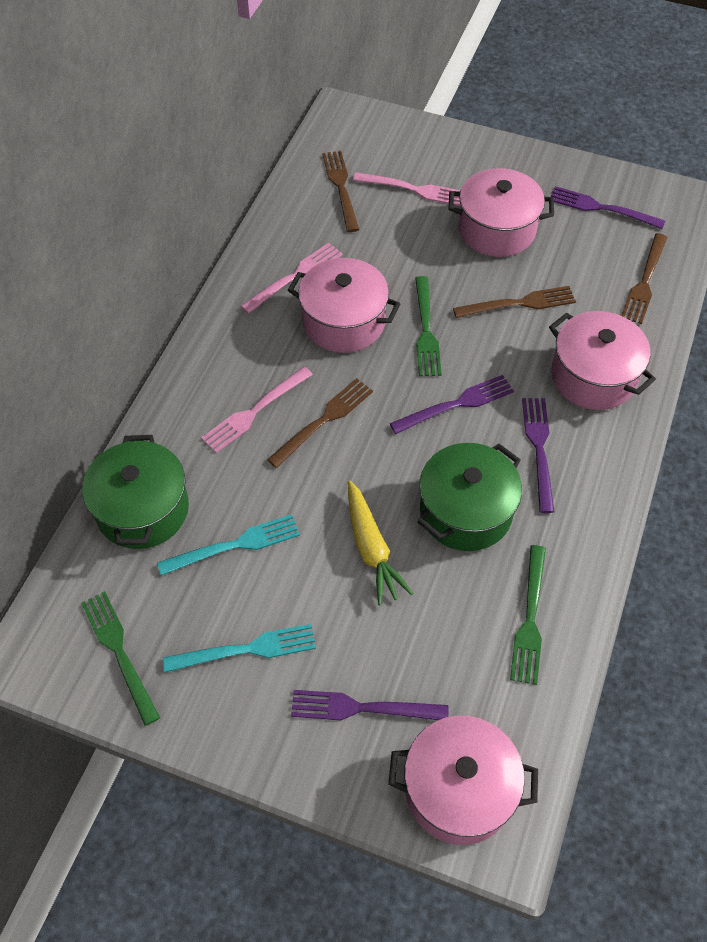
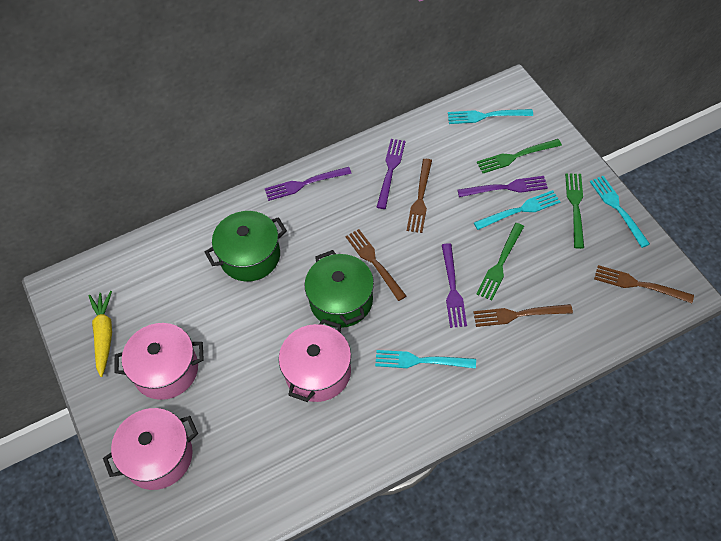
pink fork: [201,367,313,453] [241,243,343,314] [353,172,461,206] = 3 -> none = 0
pink pot: [288,258,400,353] [388,716,538,845] [448,168,554,257] [549,311,656,410] = 4 -> [103,408,198,490] [114,323,204,400] [279,319,351,402] = 3
turquoise fork: [157,514,300,576] [163,624,316,673] = 2 -> [375,350,476,369] [448,109,533,124] [474,190,561,230] [590,176,650,248] = 4

